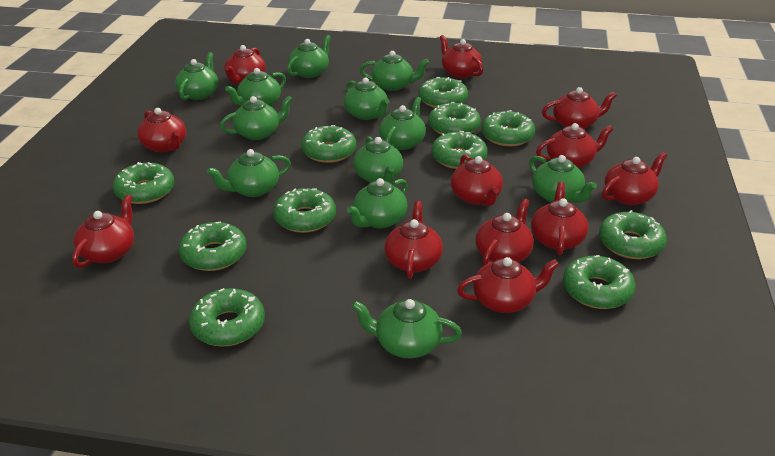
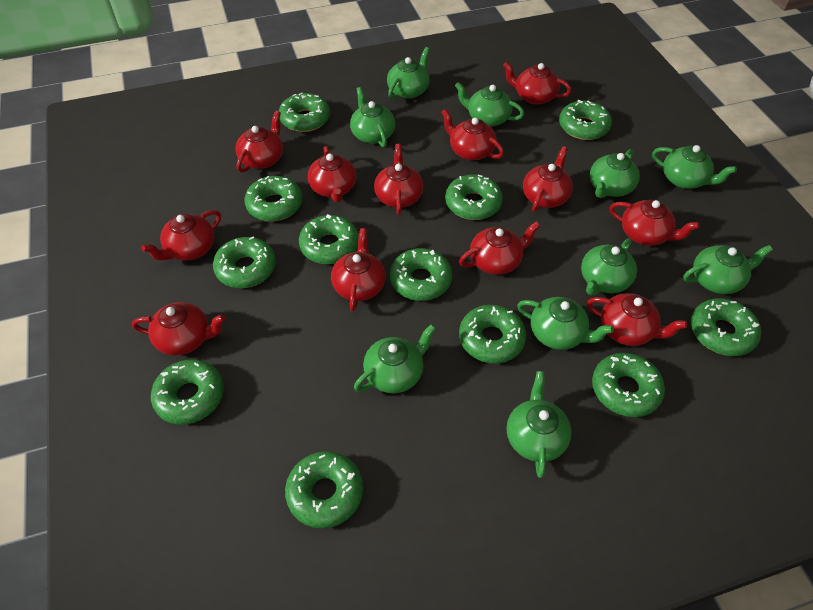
green donut: [112,162,174,204] [178,221,247,271] [189,288,265,346] [273,188,336,233] [301,125,356,163] [419,77,468,108] [428,102,481,135] [432,131,488,169] [481,110,535,146] [563,255,636,309] [599,210,667,259] = 11 -> [151,359,224,425] [213,237,276,288] [244,176,302,221] [279,93,330,132] [285,451,363,528] [299,214,359,264] [390,248,452,301] [445,175,503,220] [459,305,526,363] [559,100,612,140] [592,353,665,417] [691,298,761,356] = 12
green teapot: [175,52,218,100] [207,149,291,197] [220,96,293,140] [225,68,286,106] [287,35,331,78] [344,77,389,120] [347,178,408,228] [352,299,462,358] [353,136,403,183] [360,51,429,91] [379,97,426,150] [529,155,597,203] = 12 -> [350,87,395,147] [354,324,436,393] [387,47,430,99] [455,82,524,127] [507,371,572,478] [517,297,614,350] [581,238,637,296] [590,149,640,198] [652,145,737,189] [683,245,773,294] = 10

